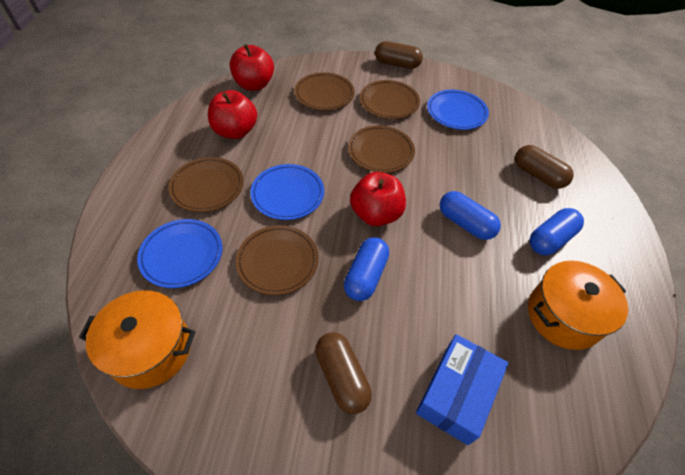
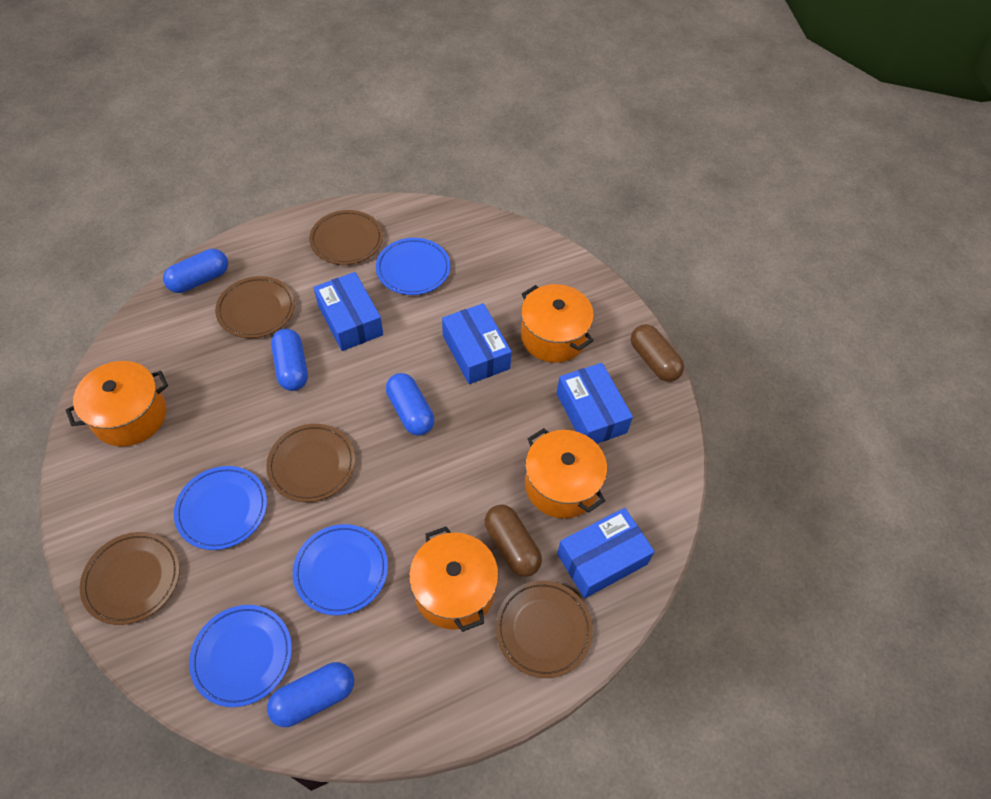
blue box: [416,334,508,445] = 1 -> [314,272,383,351] [442,303,512,384] [556,363,633,444] [557,508,655,598] = 4
blue capsule: [344,237,389,301] [440,191,501,240] [530,208,584,255] = 3 -> [163,249,228,293] [267,662,354,727] [271,329,308,391] [386,373,434,436] = 4
blue plate: [137,219,222,288] [250,164,324,220] [427,90,489,130] = 3 -> [174,466,267,550] [189,605,292,707] [293,524,388,615] [376,238,450,295] = 4
brown capsule: [315,332,372,414] [375,41,423,69] [515,145,574,189] = 3 -> [485,505,542,577] [631,324,684,382] = 2
orange pot: [79,290,195,389] [528,261,628,350] = 2 -> [66,361,168,446] [409,526,499,632] [521,284,594,363] [525,428,607,519] = 4
red apple: [208,90,257,139] [230,44,274,90] [350,172,406,226] = 3 -> none = 0

